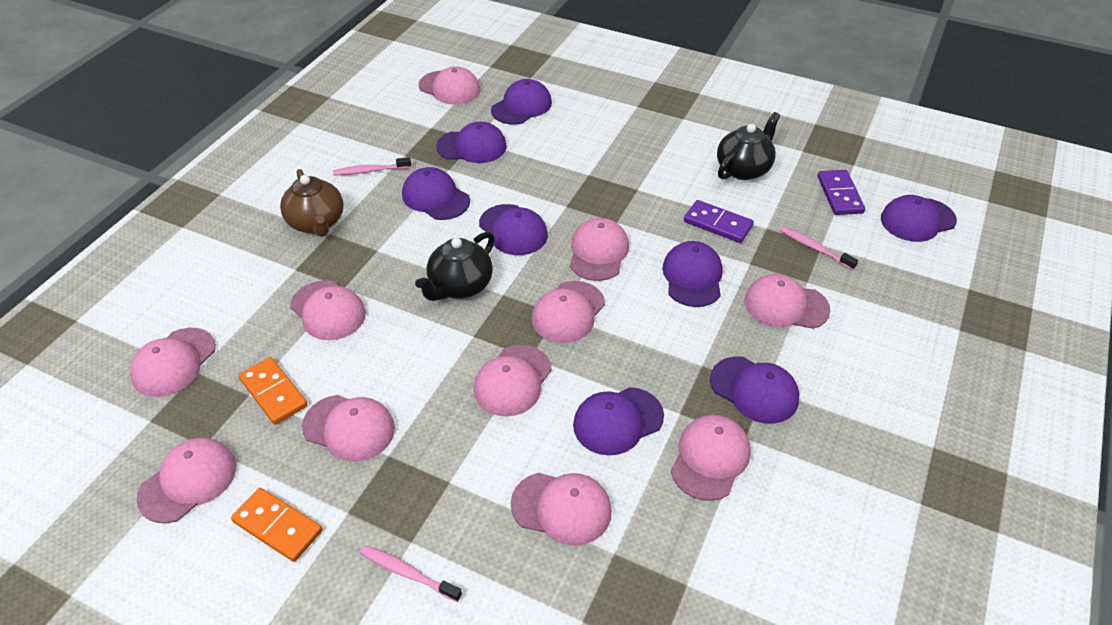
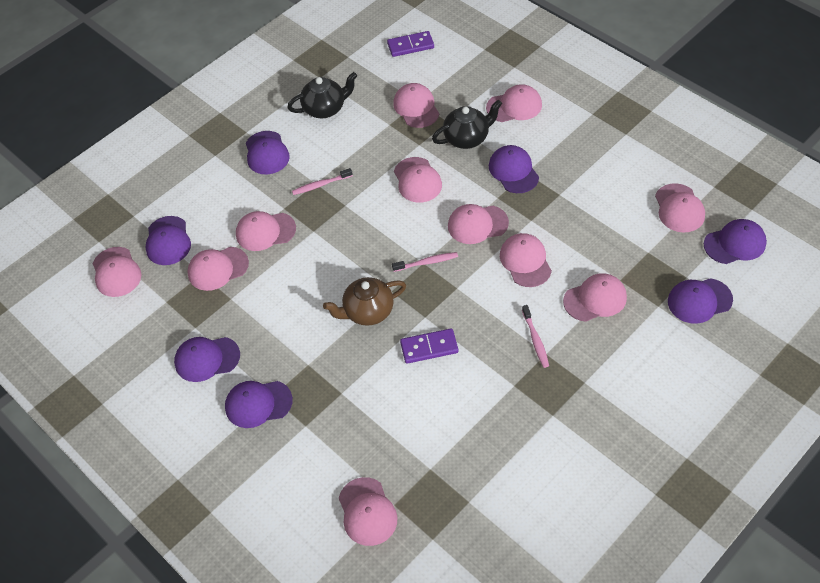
orange domino: [231,488,323,562] [238,357,308,425] = 2 -> none = 0
purple cap: [402,167,470,220] [436,121,507,163] [479,204,548,255] [491,79,552,125] [573,387,664,455] [662,241,723,307] [710,356,799,424] [881,195,957,242] = 8 -> [145,216,191,265] [174,337,240,382] [225,381,293,428] [246,131,290,174] [489,145,539,193] [668,278,733,324] [704,219,767,264] = 7

